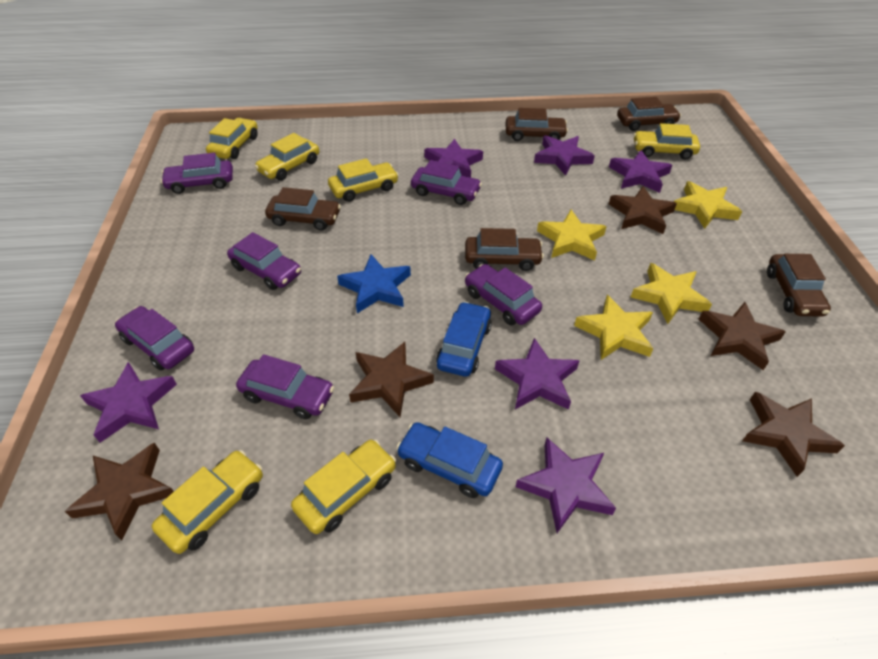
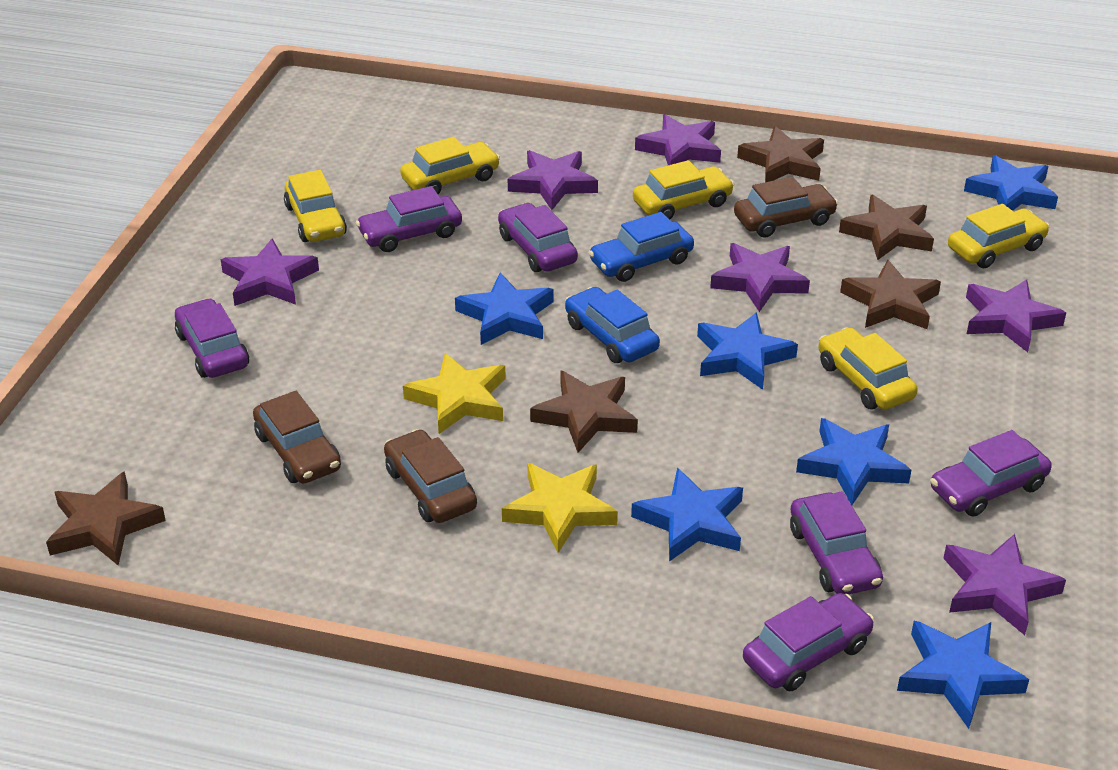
blue star: [337,254,411,313] = 1 -> [455,273,554,345] [631,468,743,562] [697,312,798,390] [796,418,911,505] [897,621,1029,729] [964,155,1058,211] = 6
brown car: [265,187,341,231] [465,228,544,271] [506,108,568,141] [617,97,681,131] [767,254,831,317] = 5 -> [253,391,341,484] [384,429,477,523] [734,177,838,238] = 3
yellow car: [152,450,263,554] [206,118,258,159] [254,133,319,181] [291,439,396,534] [328,158,399,202] [633,123,700,160] = 6 -> [284,170,347,242] [400,137,500,194] [633,160,734,220] [818,327,918,410] [948,204,1050,268] = 5
yellow star: [537,210,607,261] [574,295,653,360] [631,263,712,324] [674,181,742,229] = 4 -> [403,353,506,434] [502,463,618,553] = 2

